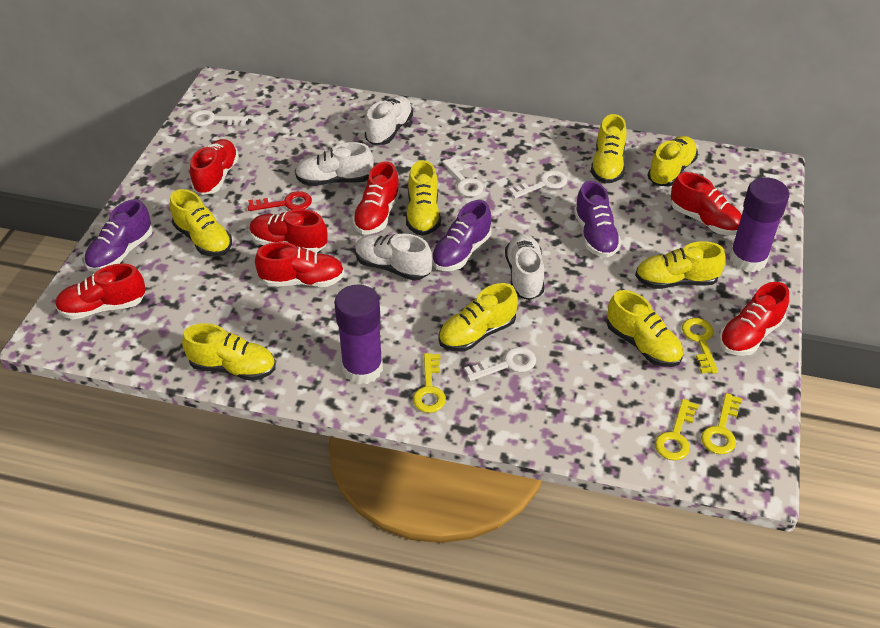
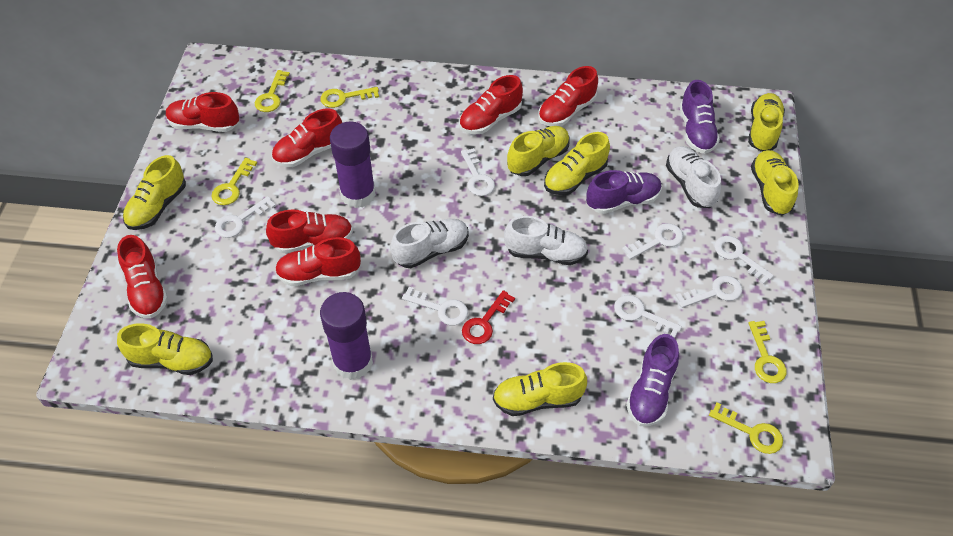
white key: [190,110,248,126] [442,157,484,197] [464,347,536,381] [508,170,567,198] = 4 -> [215,196,276,238] [402,287,468,325] [461,148,495,196] [614,295,682,338] [622,223,683,260] [676,276,742,308] [714,236,774,284] = 7
white shoe: [295,142,374,186] [355,233,433,281] [365,96,413,145] [505,234,544,300] = 4 -> [390,219,469,268] [504,216,588,265] [666,146,721,208] = 3
yellow key: [413,353,446,413] [655,399,699,461] [682,318,718,374] [701,393,742,455] = 4 -> [211,158,257,205] [255,70,290,112] [320,87,379,108] [709,403,783,454] [749,321,787,383] = 5
yellow shoe: [170,189,232,257] [182,323,276,381] [406,160,441,236] [438,283,518,352] [591,114,627,183] [607,290,683,367] [635,241,726,289] [647,136,698,186] = 8 -> [117,323,213,375] [123,155,186,230] [493,362,587,416] [507,126,570,176] [544,132,610,195] [748,93,785,152] [751,150,799,215] = 7

